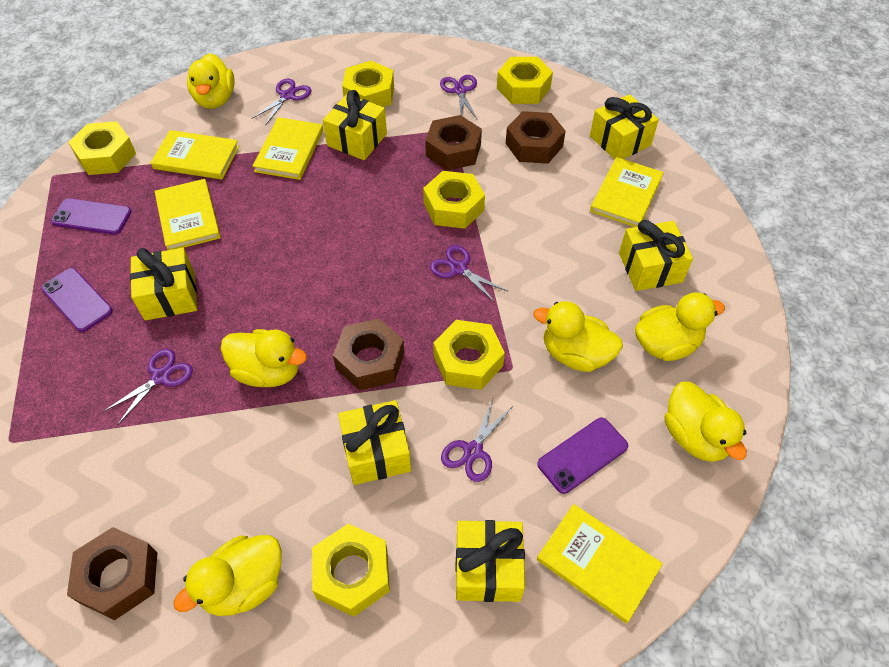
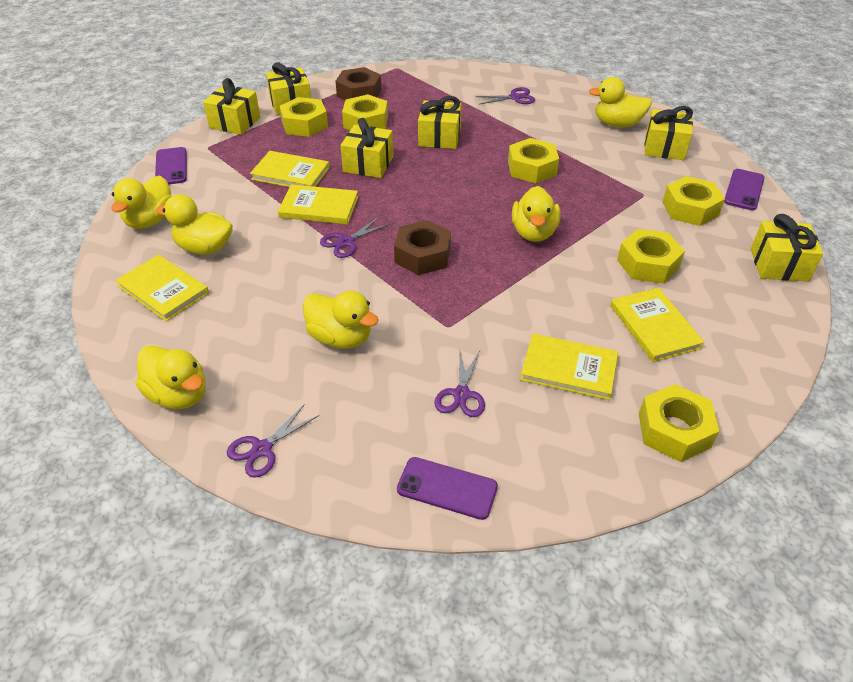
brown nut: [67,527,158,620] [333,318,405,390] [425,115,482,170] [505,111,566,164] = 4 -> [335,67,381,100] [394,220,451,275] = 2
purple scissors: [103,349,193,424] [252,79,311,126] [430,245,507,302] [440,75,478,120] [441,399,513,482] = 5 -> [227,404,319,478] [320,217,390,258] [434,351,485,417] [476,87,535,104] = 4

